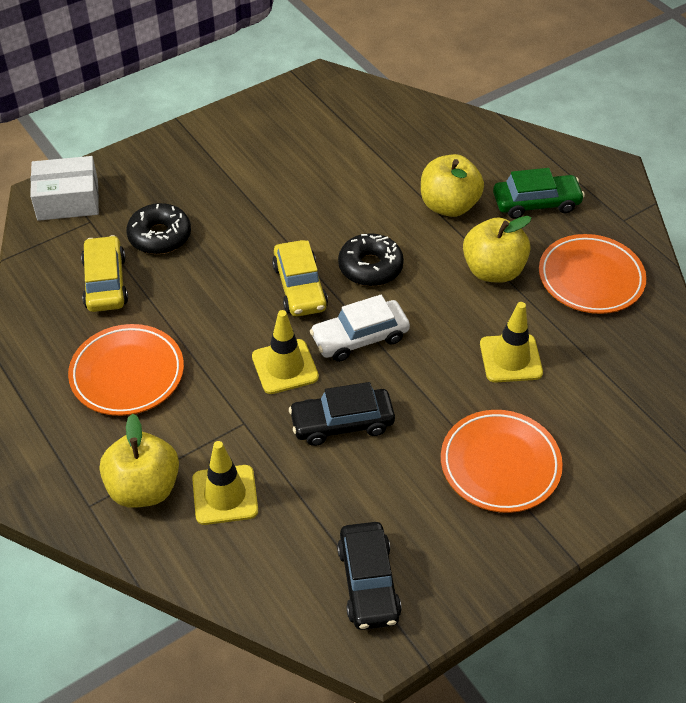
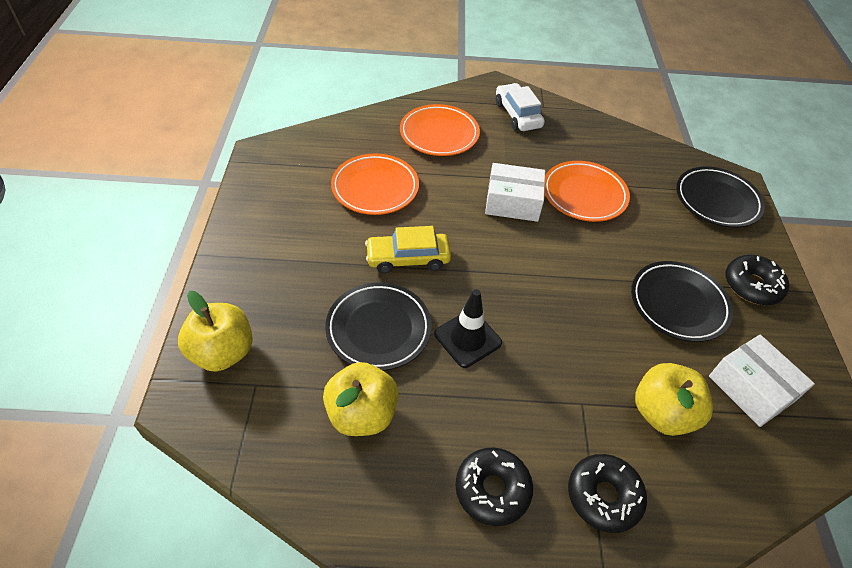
black car: [289,382,395,446] [337,522,402,630] = 2 -> none = 0
black donut: [126,203,191,254] [338,233,404,286] = 2 -> [455,448,533,526] [568,454,647,533] [726,255,789,305] = 3
black plate: none = 0 -> [325,282,432,371] [631,261,733,342] [676,166,765,228] = 3
black traffic cone: none = 0 -> [434,289,502,368] = 1
green car: [493,168,585,219] = 1 -> none = 0
white box: [30,156,99,221] = 1 -> [485,163,545,222] [709,335,815,427] = 2
yellow car: [81,235,128,312] [272,240,328,317] = 2 -> [365,226,451,273] = 1
yellow traffic cone: [192,441,258,525] [252,310,319,394] [480,302,543,383] = 3 -> none = 0

